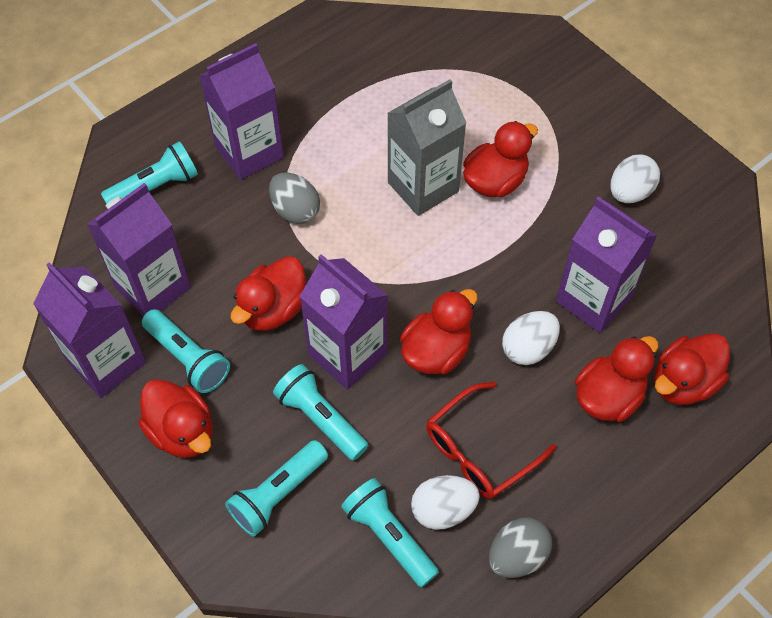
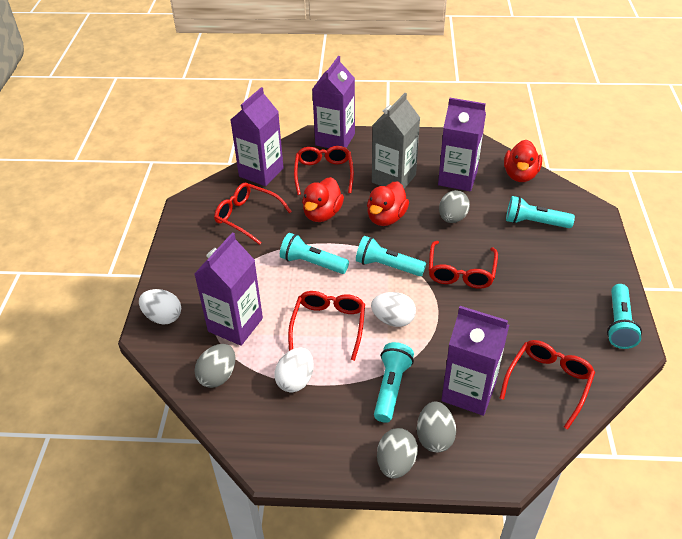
grey egg: [269,172,320,224] [489,517,552,578] = 2 -> [194,344,235,388] [377,428,418,479] [417,401,456,453] [439,190,470,223] = 4
red duck: [138,379,212,458] [231,256,306,331] [400,289,478,374] [463,121,538,197] [575,336,658,422] [654,334,730,405] = 6 -> [302,177,344,222] [367,181,409,226] [504,140,542,182] = 3
red glasses: [426,382,556,499] = 1 -> [214,183,292,245] [288,291,365,361] [294,146,354,195] [428,241,498,289] [500,340,595,430] = 5

